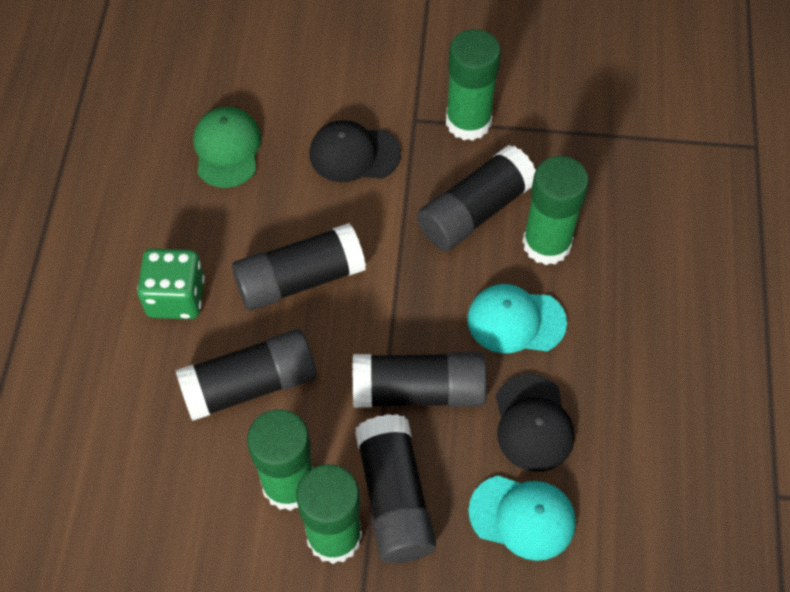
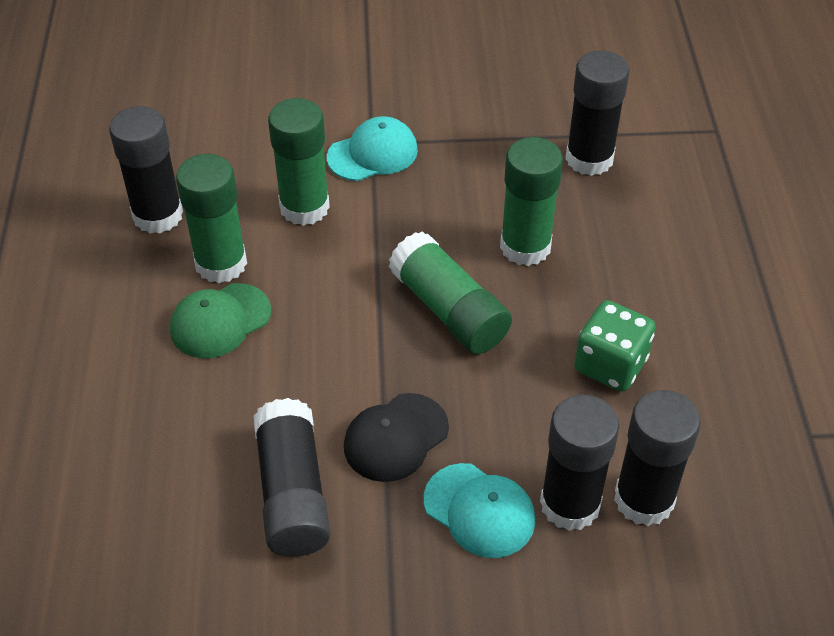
black cap: [309,120,401,182] [496,374,575,472] = 2 -> [344,393,449,482] = 1

